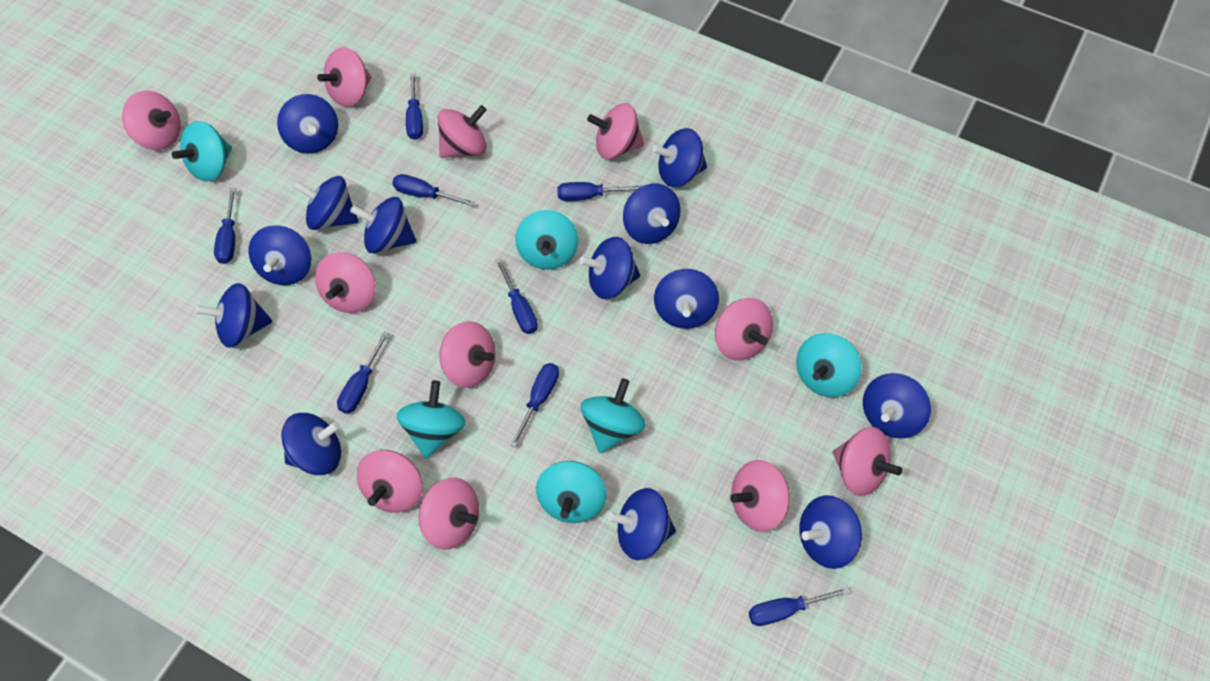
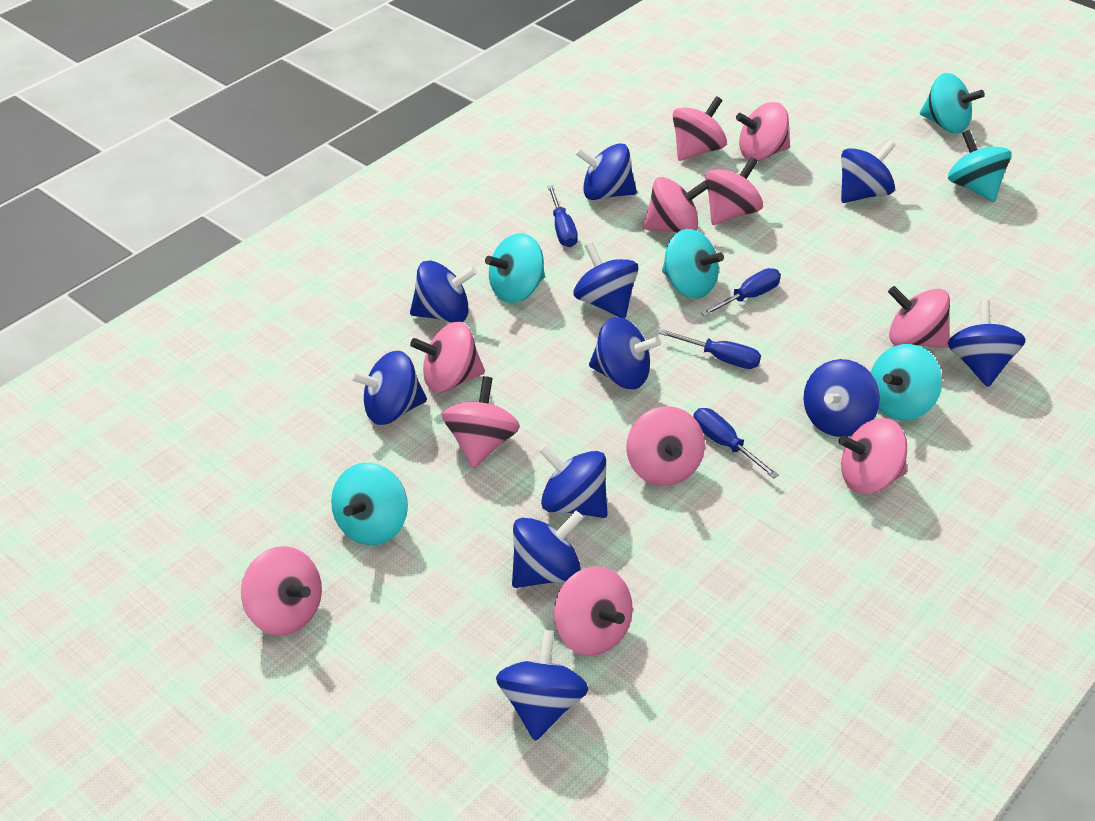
blue screwdriver: [214,188,236,264] [337,331,389,414] [393,174,475,206] [406,73,423,140] [495,258,538,334] [510,363,559,447] [557,182,643,201] [749,587,850,626] = 8 -> [547,185,578,247] [659,329,761,369] [693,408,779,479] [701,268,781,316] = 4
blue spinning top: [195,283,273,348] [249,225,311,285] [277,94,338,154] [281,413,341,475] [293,176,358,230] [350,197,416,253] [579,237,640,299] [608,488,676,560] [623,183,681,244] [652,128,707,187] [654,269,719,329] [799,495,862,569] [863,373,931,439] = 13 -> [350,351,427,425] [410,260,477,322] [496,630,588,741] [512,510,583,588] [539,444,608,518] [574,242,638,319] [575,143,637,200] [589,317,661,389] [803,359,880,437] [841,140,896,203] [948,300,1026,387] = 11

